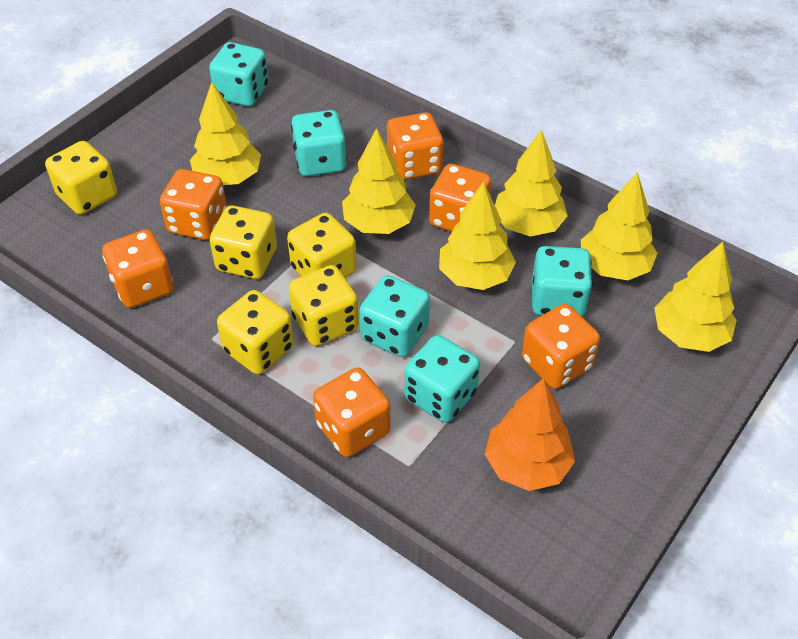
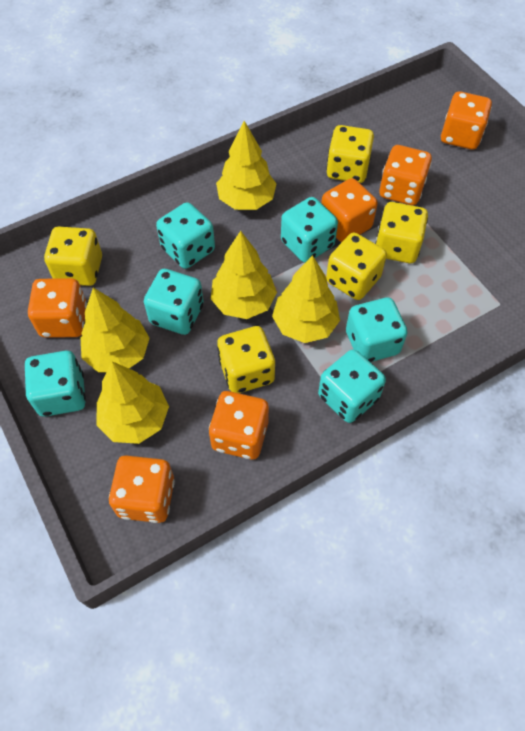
orange tree: [485,378,575,491] = 1 -> none = 0
turquoise dice: [209,42,268,106] [291,110,347,177] [359,275,430,357] [404,335,480,423] [532,246,592,316] = 5 -> [25,351,86,417] [144,269,204,335] [156,202,215,269] [281,197,338,263] [318,349,386,423] [346,297,408,362] = 6
yellow tree: [190,82,261,185] [342,128,416,234] [439,181,516,290] [495,130,568,237] [581,172,657,280] [654,242,737,352] = 6 -> [81,288,150,372] [97,361,169,444] [211,231,277,319] [216,121,277,210] [272,255,340,343] = 5

